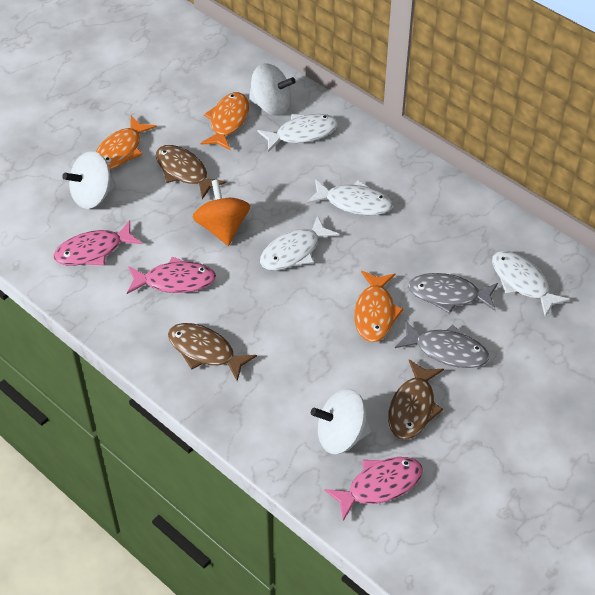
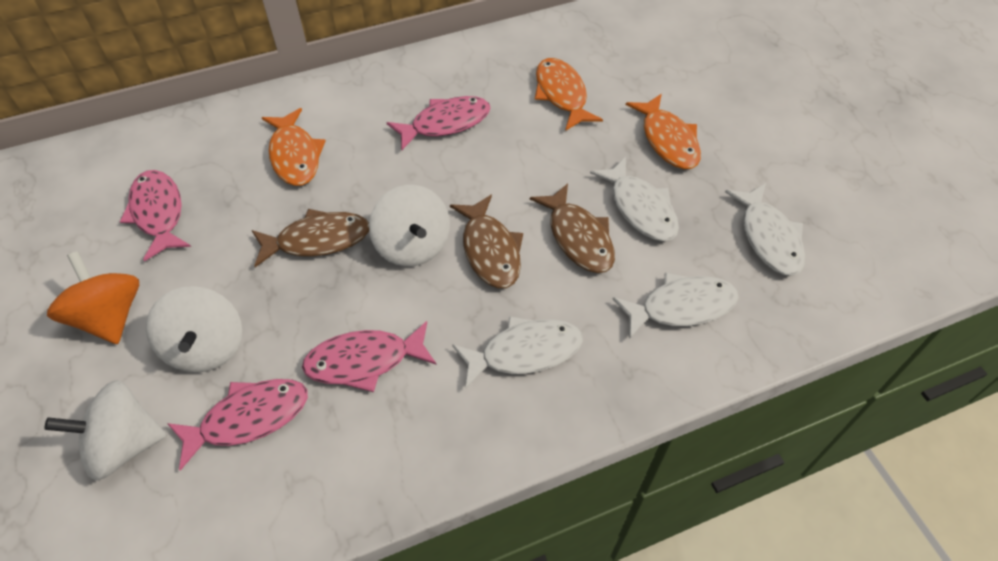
grey fish: [395,321,489,368] [408,273,498,314] = 2 -> none = 0
pink fish: [53,221,142,266] [127,256,216,294] [324,457,423,521] = 3 -> [120,170,191,261] [167,379,308,471] [302,321,436,392] [387,96,491,150] = 4

